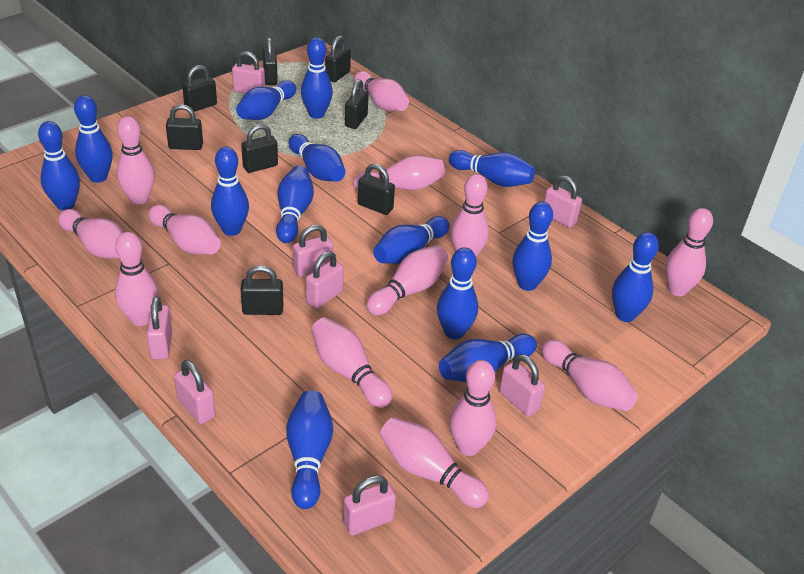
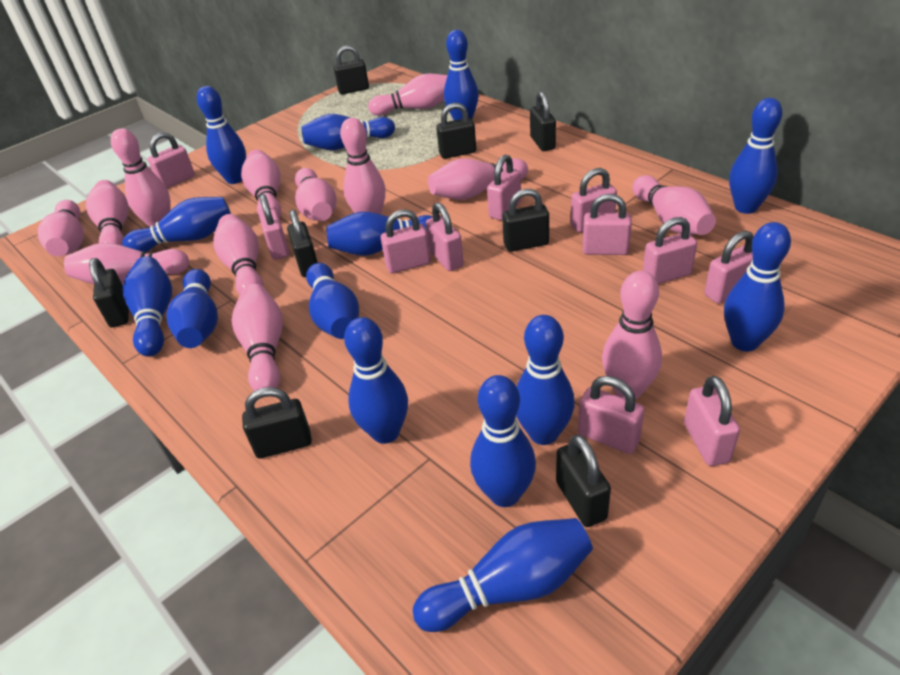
pink padlock: [146,296,172,359] [174,360,216,424] [232,51,265,94] [293,225,333,277] [306,251,344,309] [343,475,396,536] [499,354,545,416] [544,175,582,228] = 8 -> [148,132,195,189] [258,194,290,260] [381,209,431,273] [426,202,464,271] [487,155,521,220] [571,168,617,232] [578,376,645,454] [583,194,632,255] [643,217,697,284] [684,376,740,466] [705,231,754,303] = 11

